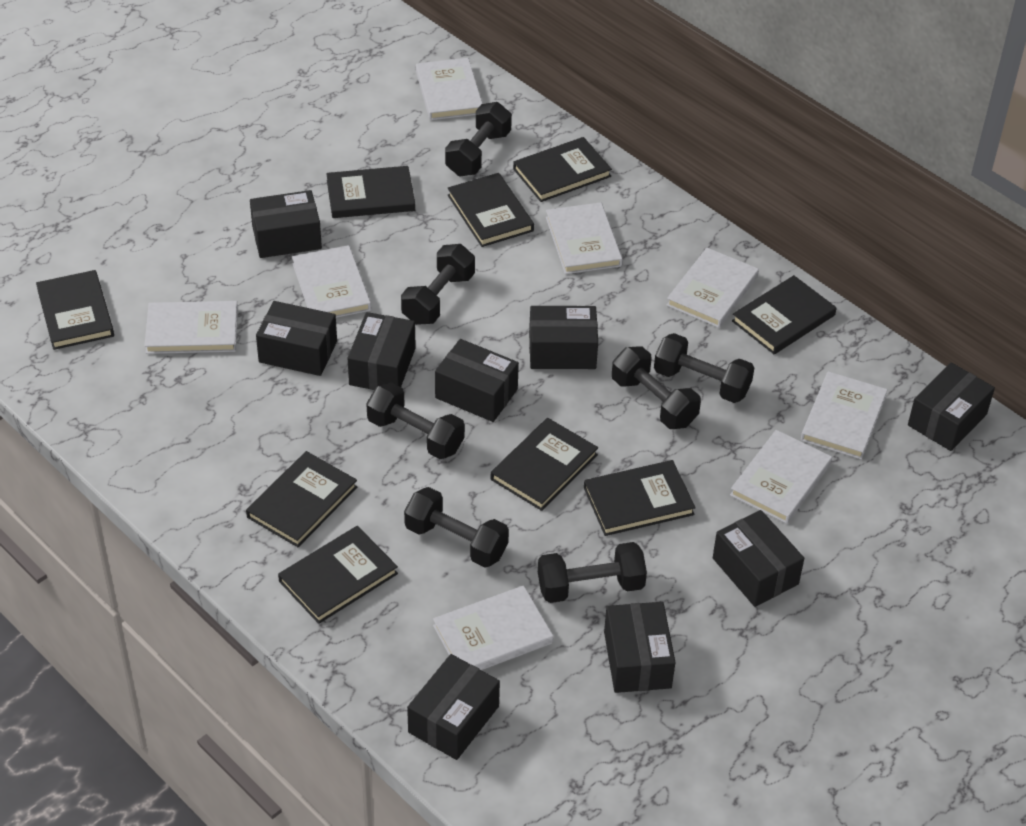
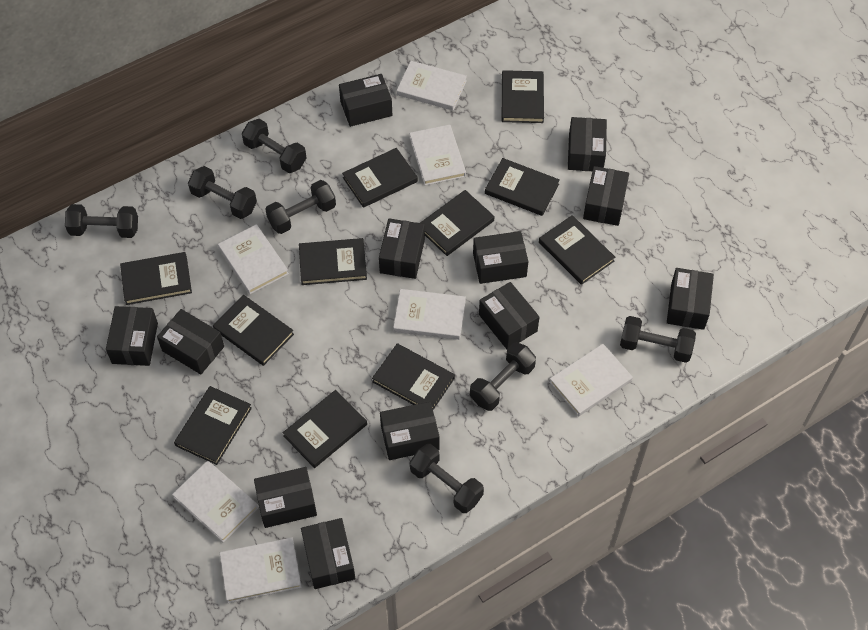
black book: [36,270,114,350] [246,451,357,547] [278,526,398,624] [326,166,415,218] [448,173,534,247] [491,418,598,511] [513,137,612,202] [584,460,696,536] [732,275,837,354] = 9 -> [120,252,192,305] [174,386,252,465] [213,295,294,366] [283,390,367,468] [299,238,367,285] [342,148,418,208] [372,343,455,410] [420,190,494,256] [485,158,560,216] [502,70,544,123] [539,215,615,285] = 11
black box: [250,190,322,258] [256,301,337,376] [348,312,416,390] [407,654,500,760] [435,339,519,422] [529,306,598,369] [604,602,675,693] [713,510,804,607] [908,362,995,451] = 9 -> [106,306,158,366] [157,309,224,374] [254,467,317,528] [301,518,355,589] [339,74,392,127] [379,219,425,279] [380,402,440,460] [473,231,528,284] [479,282,539,349] [568,117,607,171] [583,166,629,226] [667,268,714,330] = 12
white book: [145,301,238,354] [292,245,371,318] [416,58,482,120] [433,585,553,670] [546,202,622,274] [666,248,759,328] [730,430,832,524] [801,371,888,459] = 8 -> [172,461,259,543] [218,224,289,294] [220,537,302,603] [393,289,466,340] [397,61,467,111] [409,125,466,186] [549,344,633,417] = 7

